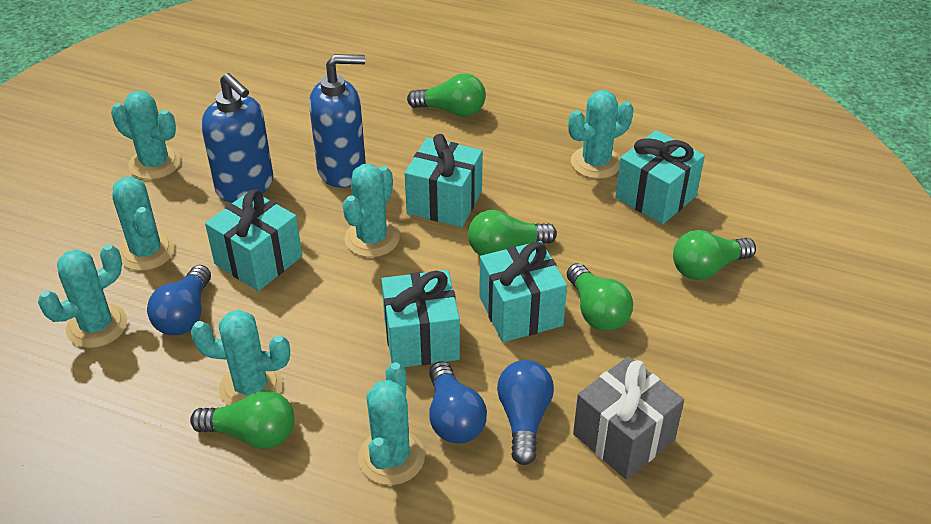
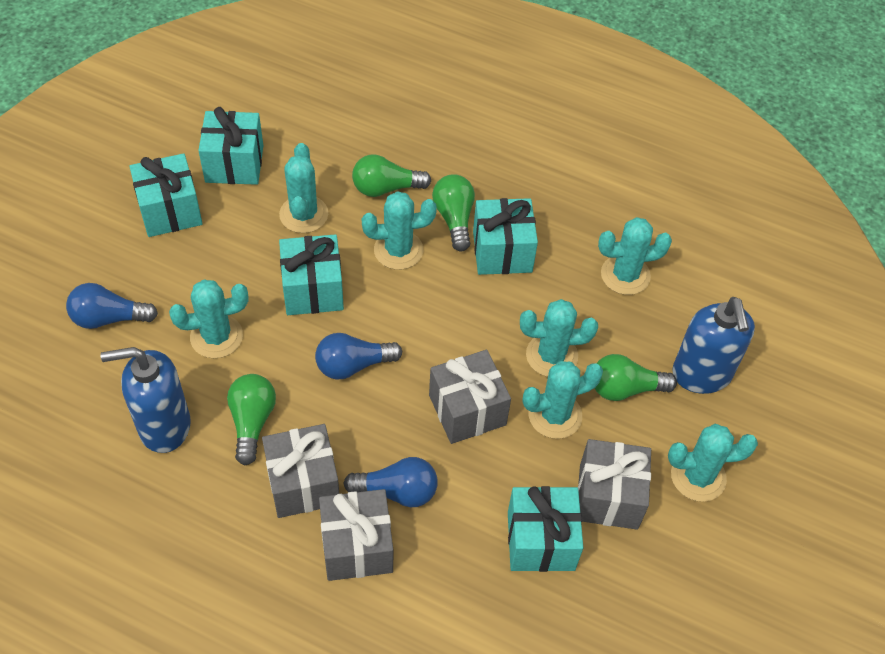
green light bulb: [190,390,294,449] [407,74,486,117] [468,210,557,256] [567,263,633,331] [673,230,756,280] = 5 -> [227,374,276,465] [352,154,431,197] [432,174,475,251] [595,354,677,401] = 4
grey gift: [573,356,684,479] = 1 -> [262,424,339,518] [319,489,393,581] [429,350,511,444] [578,439,651,530] = 4

